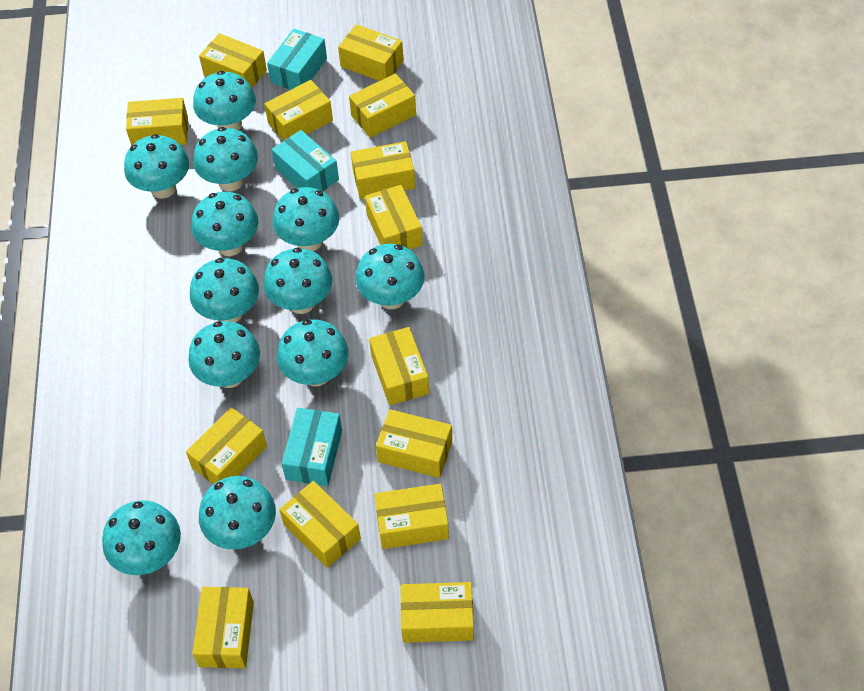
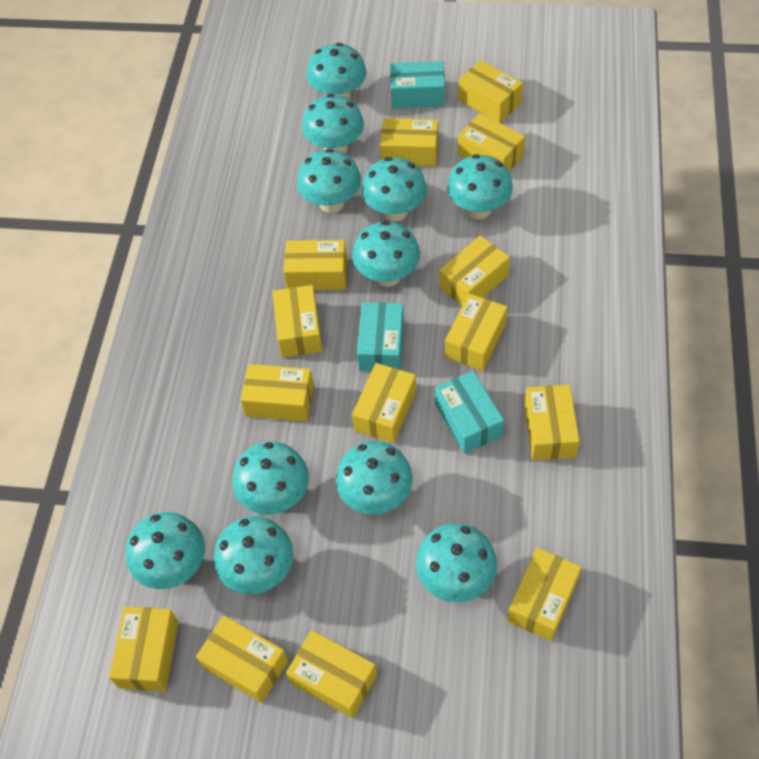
turquoise mushroom: [102,500,181,575] [124,134,189,199] [188,321,260,388] [190,258,259,323] [191,192,258,256] [193,71,256,130] [193,127,258,191] [199,476,276,550] [263,248,332,314] [272,187,339,251] [277,319,349,387] [355,244,425,309] = 12 -> [126,512,205,589] [214,516,293,594] [232,441,309,515] [297,148,361,213] [302,94,364,153] [307,43,366,99] [336,441,413,514] [352,221,420,287] [362,157,427,221] [416,523,497,602] [447,154,513,219] = 11

